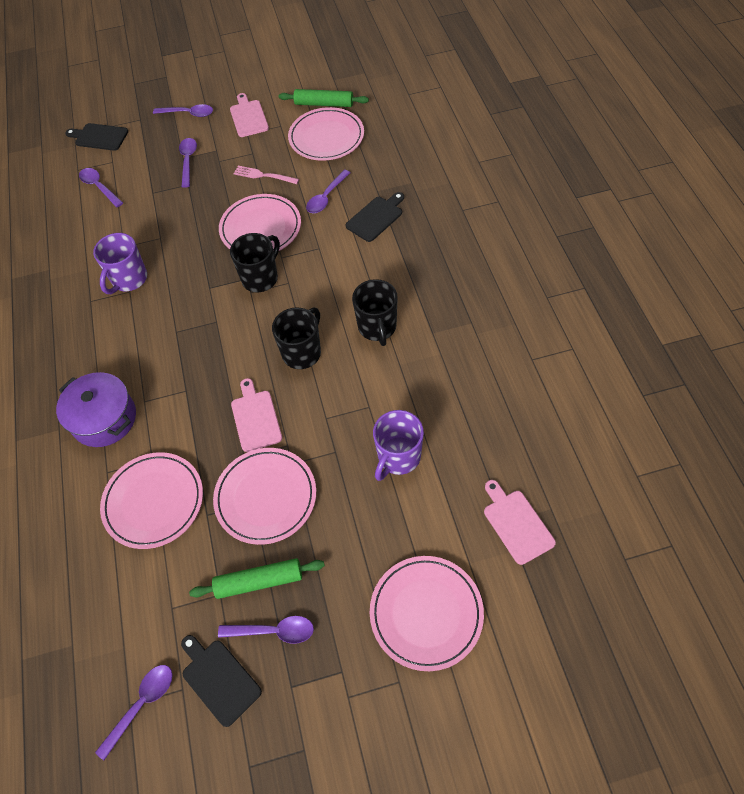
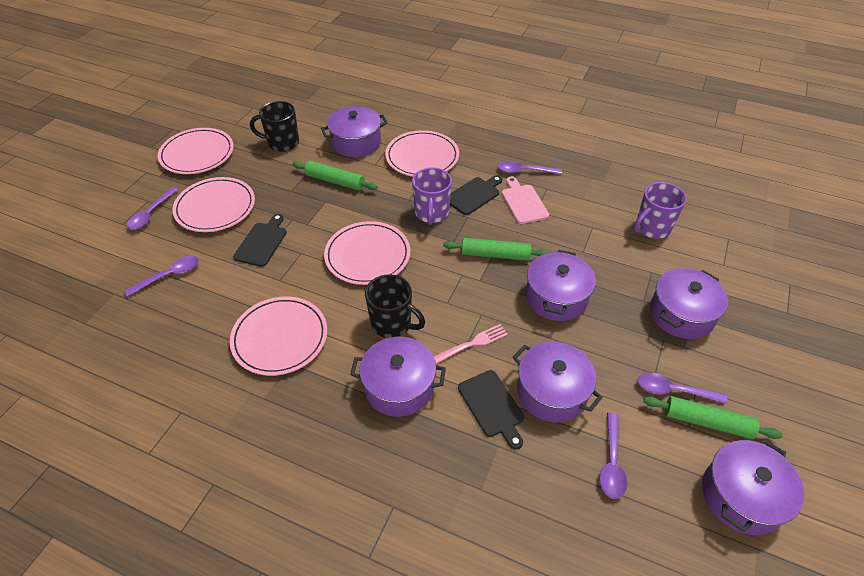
black mug: [230,233,280,292] [272,307,321,369] [352,279,398,346] = 3 -> [250,101,299,152] [365,274,425,338] = 2
green rolling pin: [189,558,325,599] [279,89,369,107] = 2 -> [292,161,378,190] [443,238,550,261] [643,396,782,439] = 3
pink cutting board: [230,93,269,137] [231,378,282,452] [484,480,556,565] = 3 -> [502,177,549,224] = 1
purple pot: [56,372,136,447] = 1 -> [321,106,388,157] [350,337,446,417] [513,342,603,423] [526,250,596,321] [650,268,728,339] [702,439,804,535] = 6
purple spoon: [79,168,123,207] [95,665,172,760] [153,104,213,117] [179,138,197,188] [218,616,314,644] [306,170,350,213] = 6 -> [124,256,199,297] [127,187,179,230] [498,161,562,174] [599,413,627,499] [638,373,727,404] = 5

